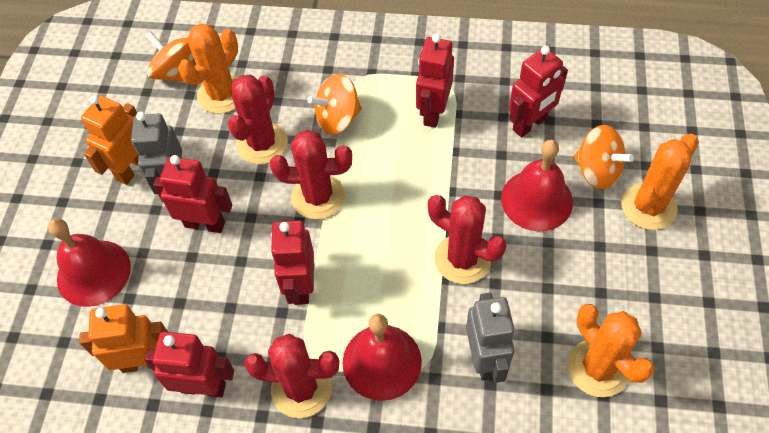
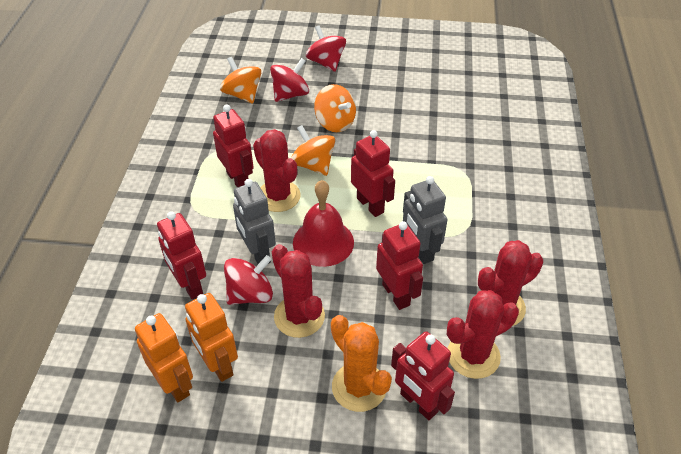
orange cactus: [178,24,238,114] [568,304,655,397] [621,134,699,230] = 3 -> [331,315,392,412] = 1
red bell: [48,218,131,307] [343,314,422,401] [501,140,573,231] = 3 -> [293,180,354,267] = 1
red spinning top: none = 0 -> [224,255,273,305] [270,58,309,102] [306,25,346,72] = 3

